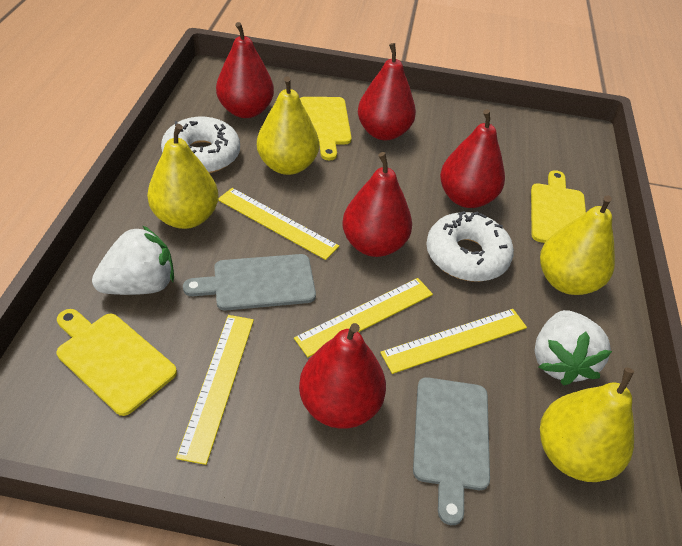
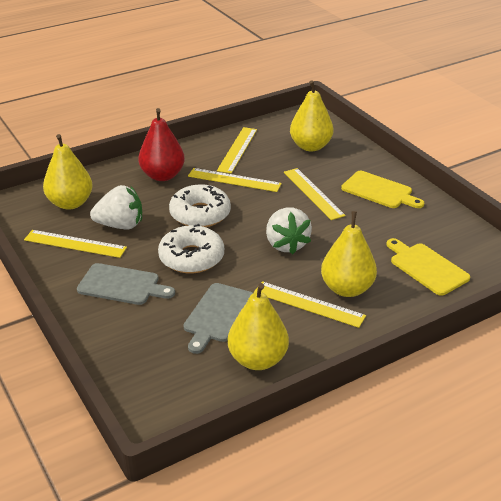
red pear: [216,22,274,118] [299,323,386,429] [342,152,412,257] [358,43,416,140] [440,109,505,208] = 5 -> [138,108,185,181] = 1
yellow cutting board: [57,309,177,416] [300,97,352,160] [531,170,586,243] = 3 -> [341,171,424,208] [386,238,470,296] = 2
yellow ruler: [176,315,254,465] [218,188,339,260] [294,278,433,357] [380,309,527,374] = 4 -> [24,230,127,258] [188,168,282,192] [217,127,257,174] [254,281,366,328] [284,168,346,220] = 5

